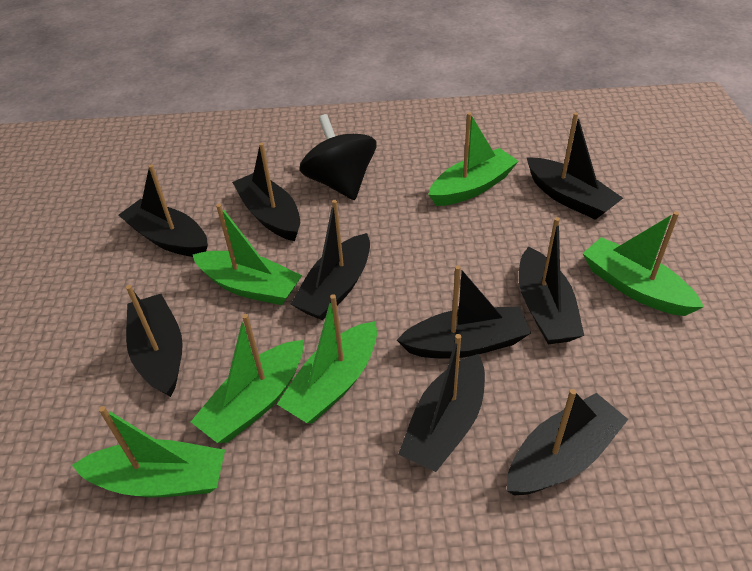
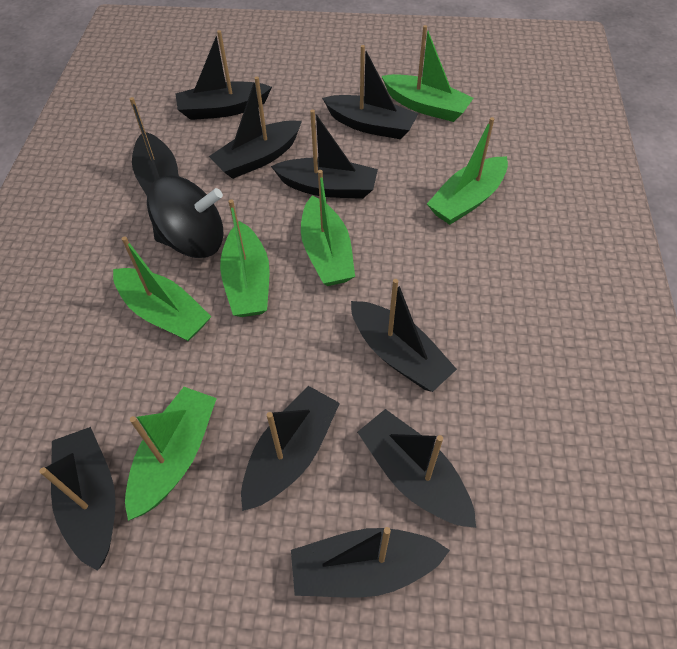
black boat: [119,164,208,257] [126,285,183,397] [232,143,300,241] [291,200,370,320] [397,265,531,359] [398,334,485,472] [507,389,628,495] [519,217,584,344] [527,112,623,220] = 9 -> [39,427,116,571] [130,97,179,195] [175,30,272,120] [209,76,302,179] [241,386,340,511] [271,110,378,199] [291,527,450,598] [322,45,418,139] [351,279,457,392] [357,409,476,528] = 10

